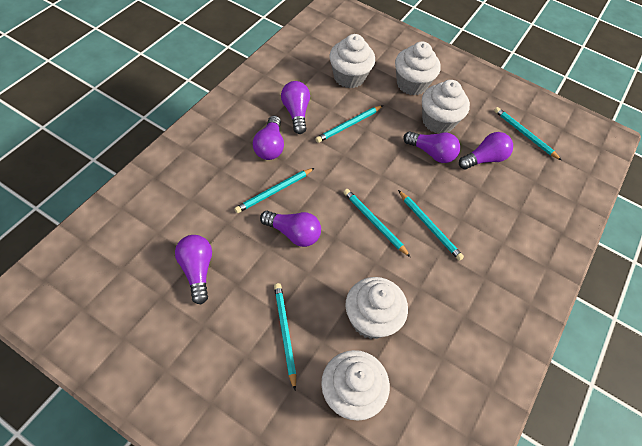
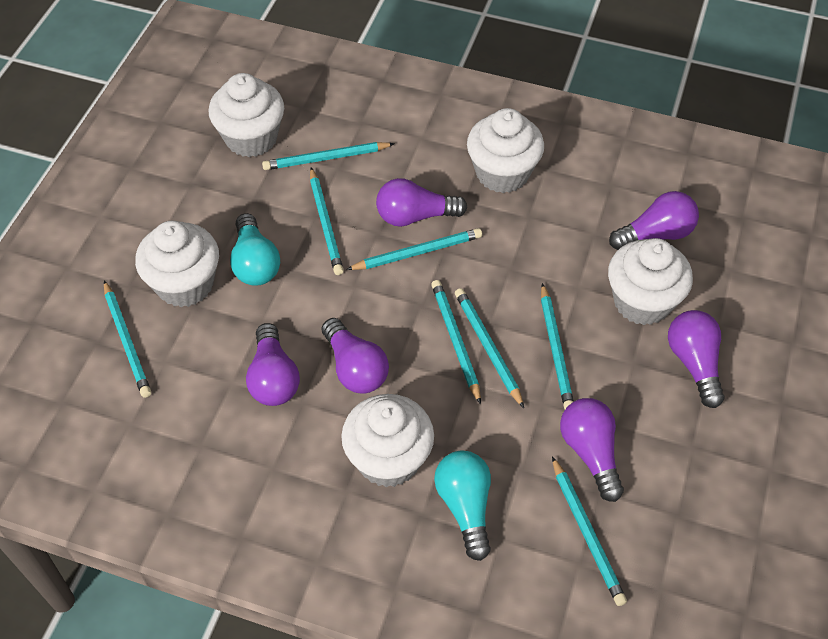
turquoise light bulb: none = 0 -> [230,213,280,286] [434,450,491,561] = 2
turquoise pencil: [234,168,314,213] [274,283,296,390] [315,105,383,143] [344,189,410,257] [398,190,464,261] [494,107,562,161] = 6 -> [104,280,151,398] [262,142,395,170] [310,167,344,275] [346,228,482,270] [431,280,481,404] [455,288,524,408] [541,283,574,409] [552,456,627,606] = 8

